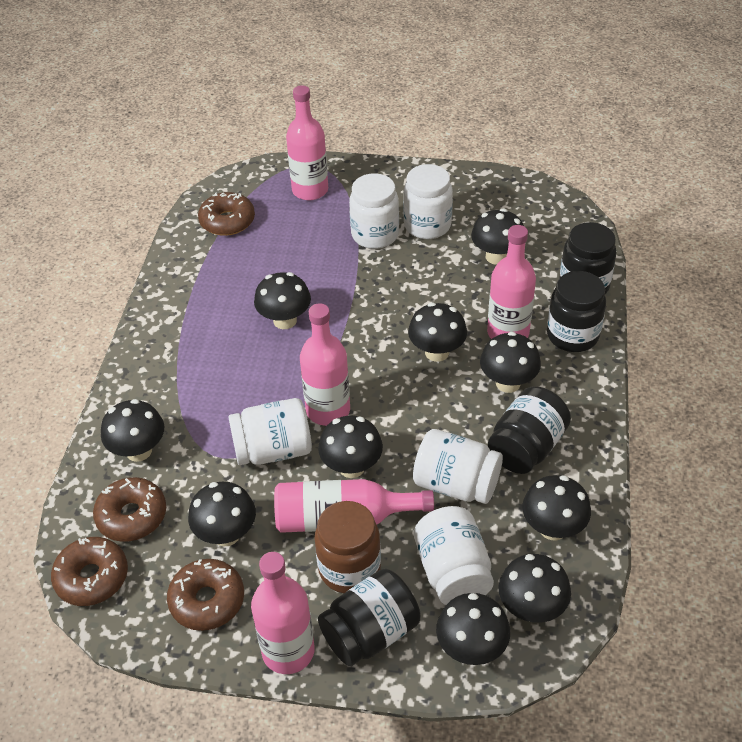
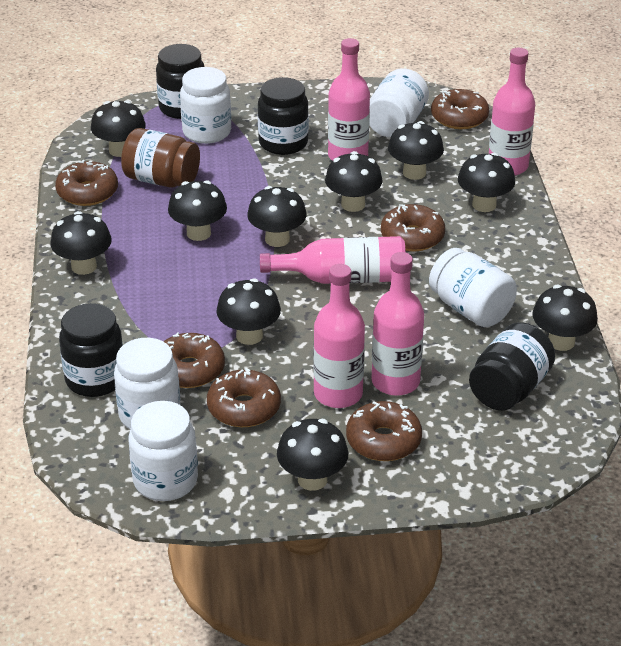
brown donut: [51,537,128,606] [93,477,166,542] [167,559,244,631] [198,192,255,236] = 4 -> [55,160,118,206] [163,332,225,388] [207,368,281,427] [346,401,422,461] [381,204,445,251] [431,89,489,129] = 6

